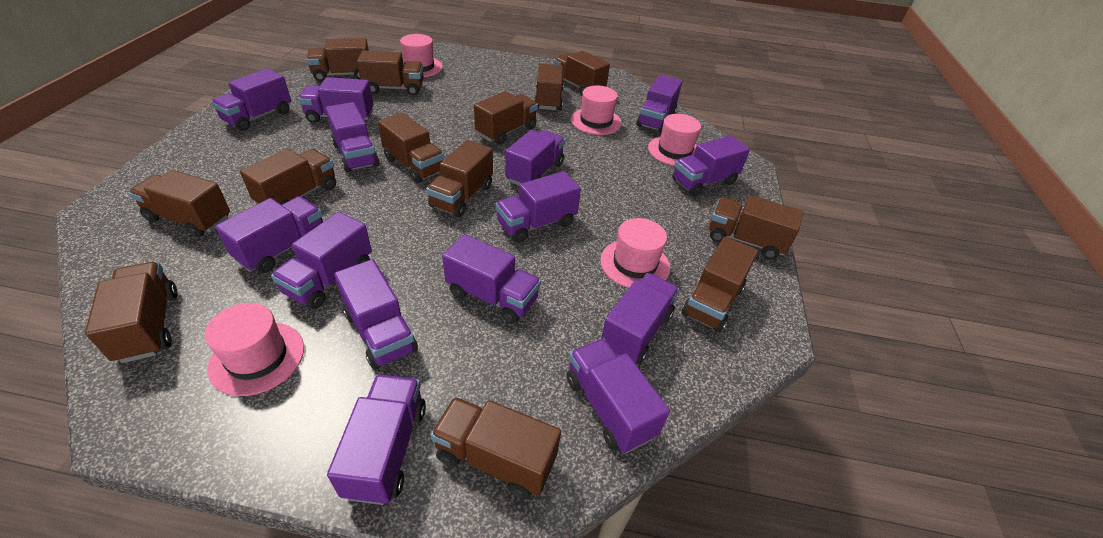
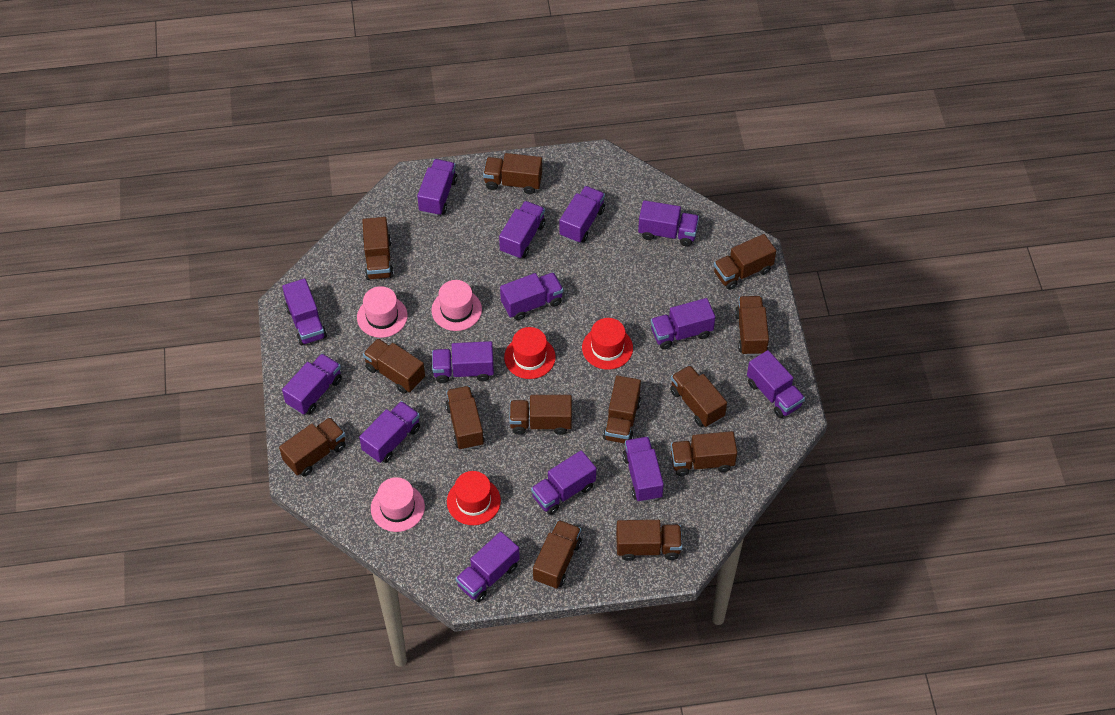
pink hat: [205,303,304,396] [400,34,443,77] [571,85,622,135] [600,218,670,288] [648,114,701,166] = 5 -> [357,286,408,338] [371,477,425,532] [431,280,482,331] = 3
red hat: none = 0 -> [447,471,501,525] [504,327,556,379] [582,318,633,370] = 3

